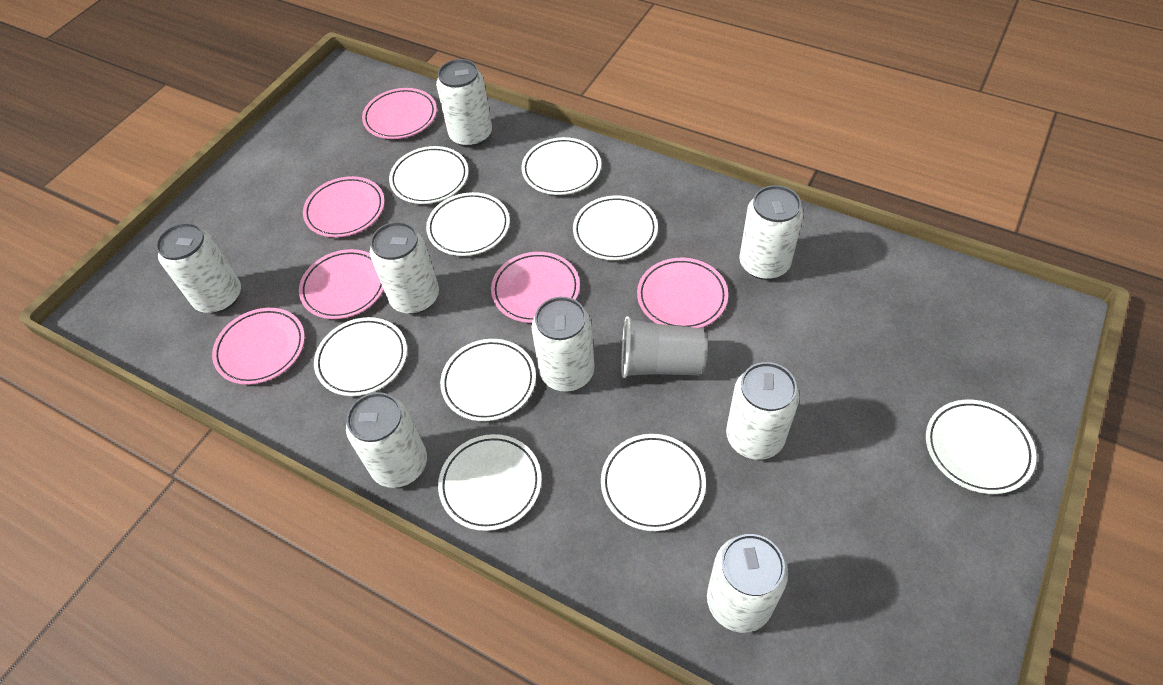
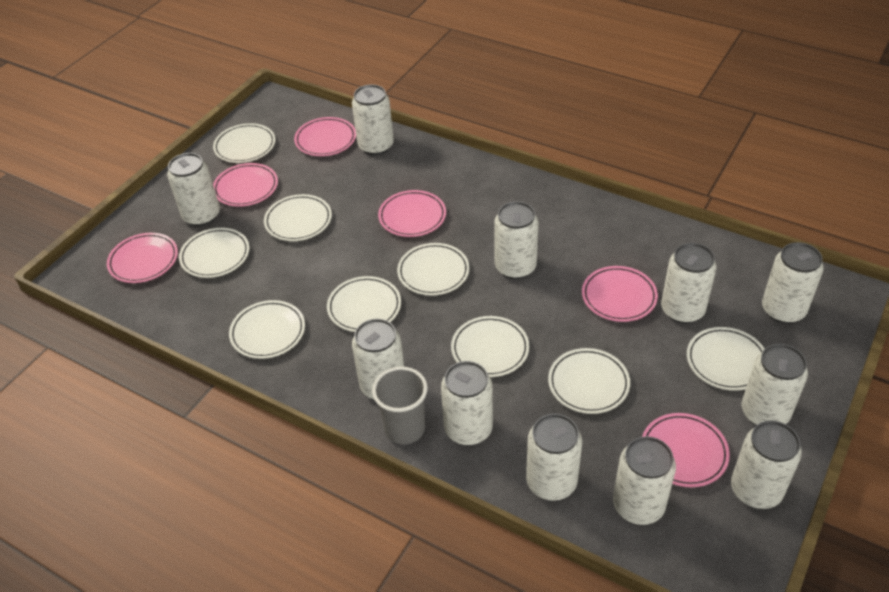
white can: [156,223,241,313] [346,392,427,488] [370,222,439,314] [436,59,492,147] [532,297,595,392] [707,534,788,633] [726,362,799,460] [739,185,803,280] = 8 -> [167,153,220,226] [352,84,394,155] [352,319,404,399] [441,361,493,445] [494,201,539,279] [526,414,582,501] [613,436,676,525] [661,243,717,323] [731,421,802,509] [741,344,808,425] [762,242,823,324] = 11

